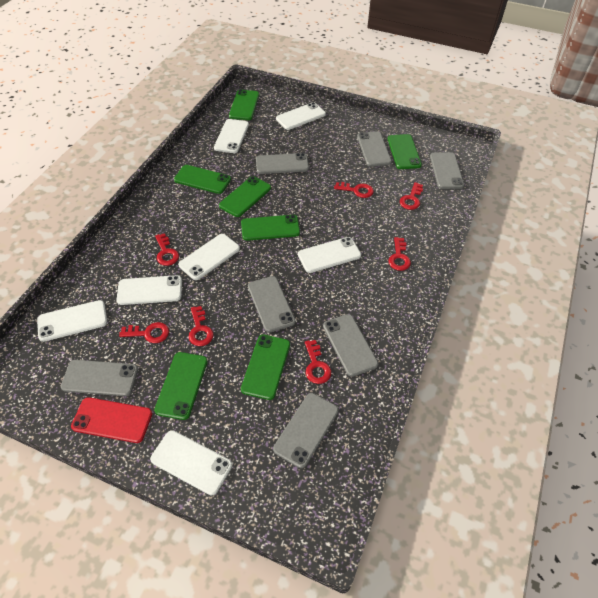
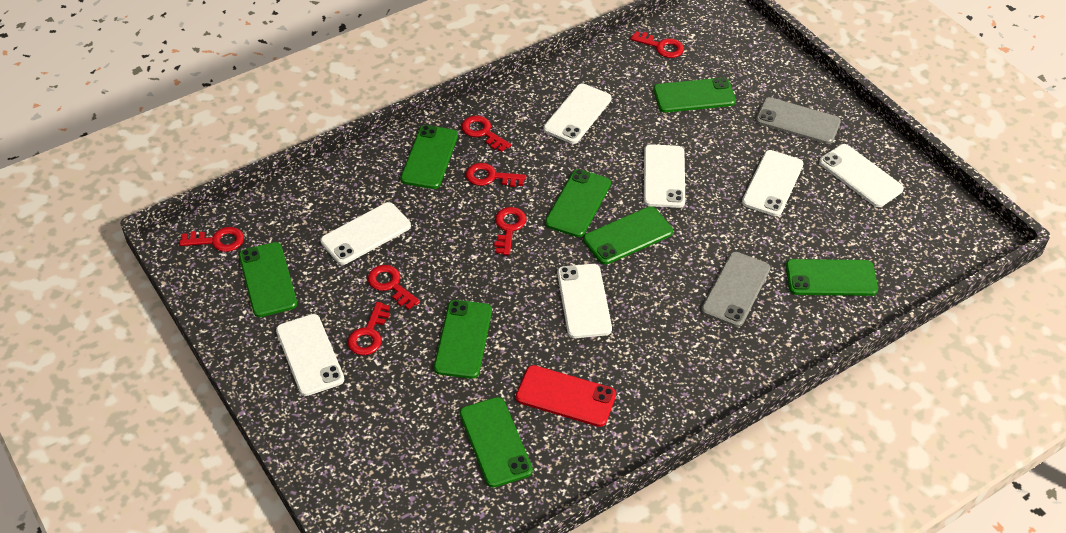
green phone: [154,352,208,420] [174,165,231,194] [219,176,271,217] [229,89,259,120] [241,215,300,241] [241,335,290,400] [388,134,422,169] = 7 -> [239,242,297,317] [400,125,458,189] [434,300,492,379] [460,397,533,488] [545,169,611,237] [583,206,673,265] [653,78,736,113] [786,259,878,296] = 8
grey phone: [61,360,138,396] [248,276,296,333] [256,153,309,174] [273,393,339,468] [323,314,378,377] [357,131,392,167] [430,152,464,189] = 7 -> [701,252,771,327] [756,97,841,144] = 2

